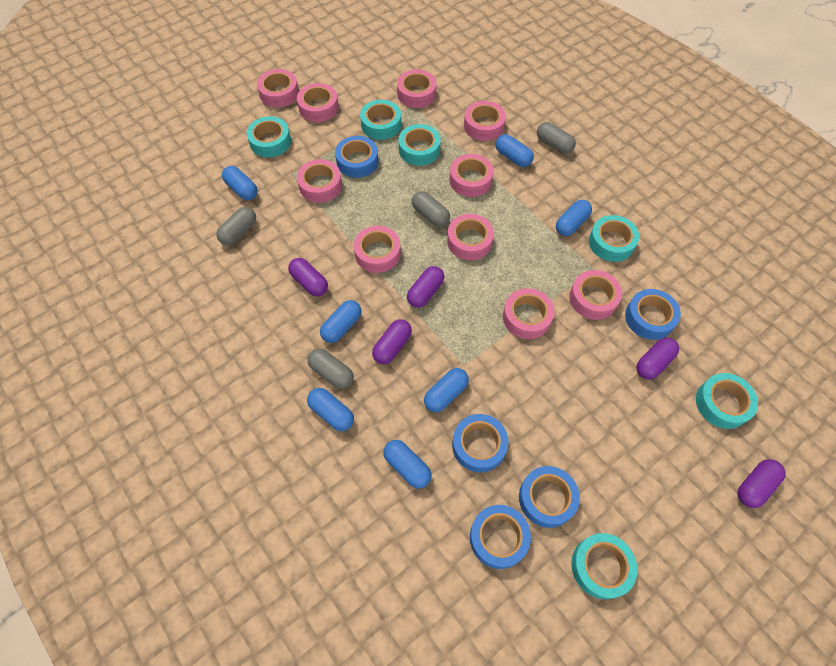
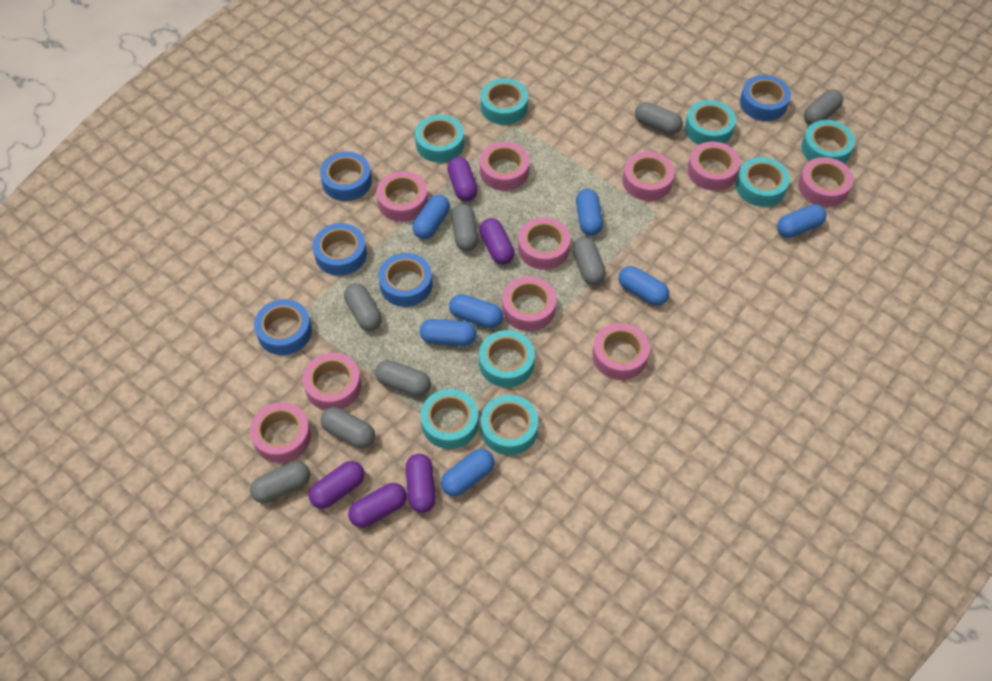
grey capsule: [216,207,256,245] [307,348,354,389] [412,191,450,227] [537,122,576,154] = 4 -> [250,461,310,503] [320,407,375,448] [344,283,382,331] [375,360,431,397] [451,204,479,251] [573,237,606,285] [635,102,683,135] [804,89,843,125] = 8
turquoise tape: [247,116,291,157] [360,100,401,140] [398,124,441,166] [571,533,638,599] [589,215,639,262] [696,373,758,429] = 6 -> [415,115,464,163] [420,389,479,449] [479,330,535,388] [480,78,528,125] [481,395,538,455] [685,100,736,145] [736,157,790,207] [801,120,855,164] = 8

